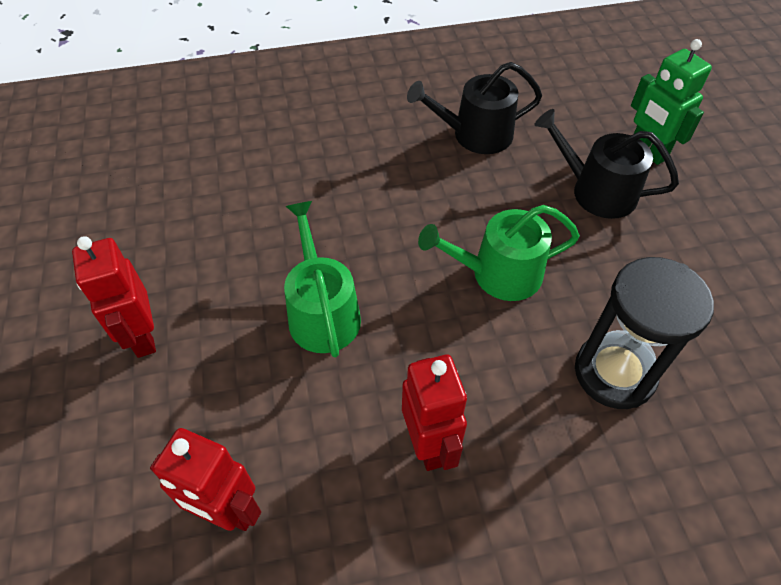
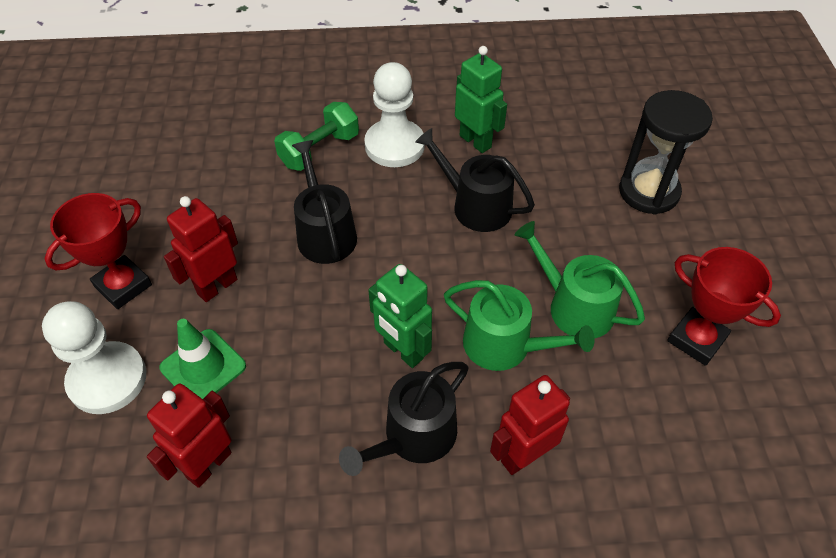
black watering can: [407,62,542,154] [534,109,679,219] = 2 -> [292,140,357,264] [339,362,469,476] [415,128,535,232] = 3
green dumbbell: none = 0 -> [274,102,359,171] = 1
green robot: [631,39,712,165] = 1 -> [368,264,432,368] [455,46,507,153] = 2
green traffic cone: none = 0 -> [159,319,246,399] = 1
red trophy: none = 0 -> [45,193,152,309] [667,247,781,366] = 2
white pawn: none = 0 -> [42,301,146,414] [364,62,425,167] = 2

